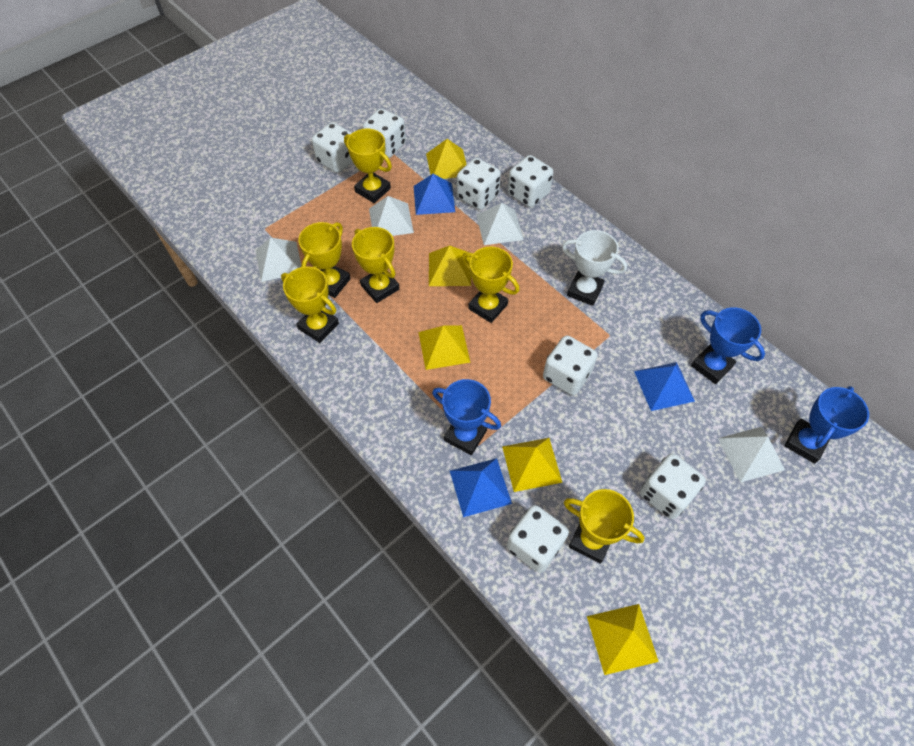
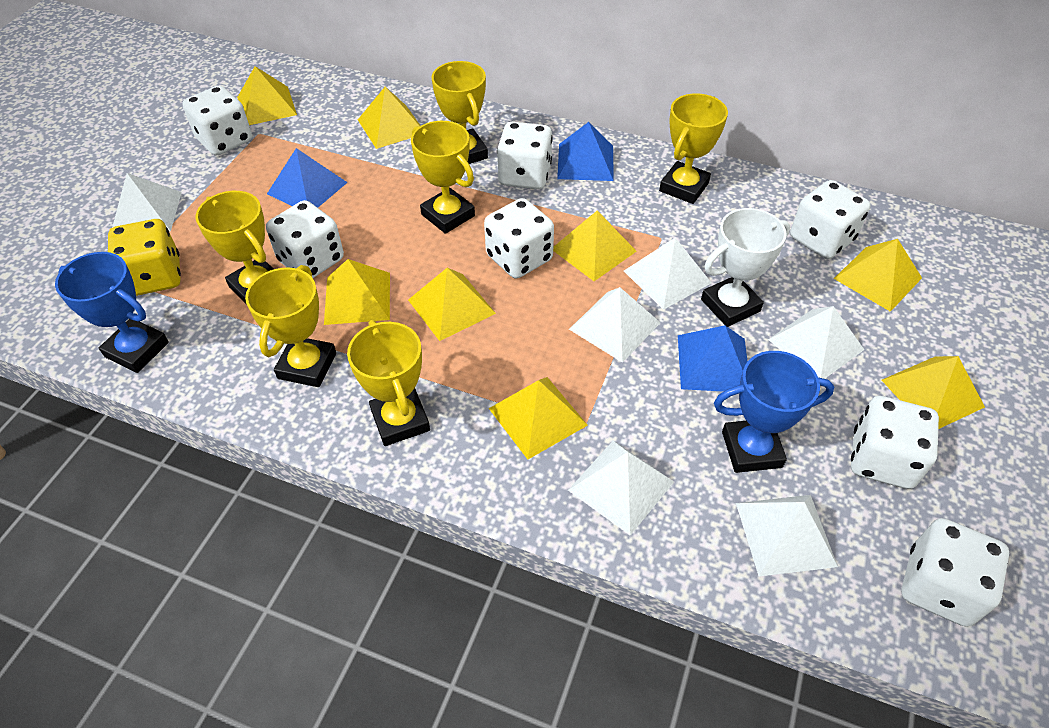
blue trophy: [432,379,501,455] [691,307,765,384] [784,386,869,463] = 3 -> [55,252,169,373] [714,351,834,473] = 2
white pyramid: [256,237,301,282] [369,196,414,236] [476,203,524,245] [718,427,785,483] = 4 -> [112,173,182,231] [568,441,674,535] [569,287,661,363] [624,238,712,310] [736,495,838,576] [768,306,864,379] = 6
yellow dice: none = 0 -> [108,219,181,296] = 1
yellow pyramid: [418,325,471,370] [426,139,467,179] [429,245,471,286] [502,438,562,492] [587,604,659,675] = 5 -> [237,66,297,125] [324,259,390,325] [358,87,420,149] [408,268,496,341] [489,377,588,459] [553,210,637,281] [834,239,922,312] [882,356,985,429] = 8

